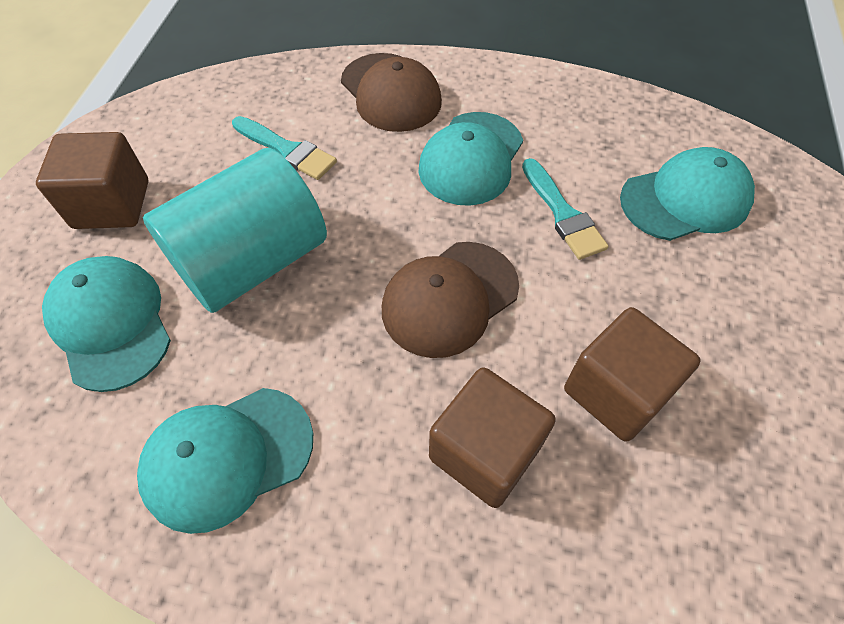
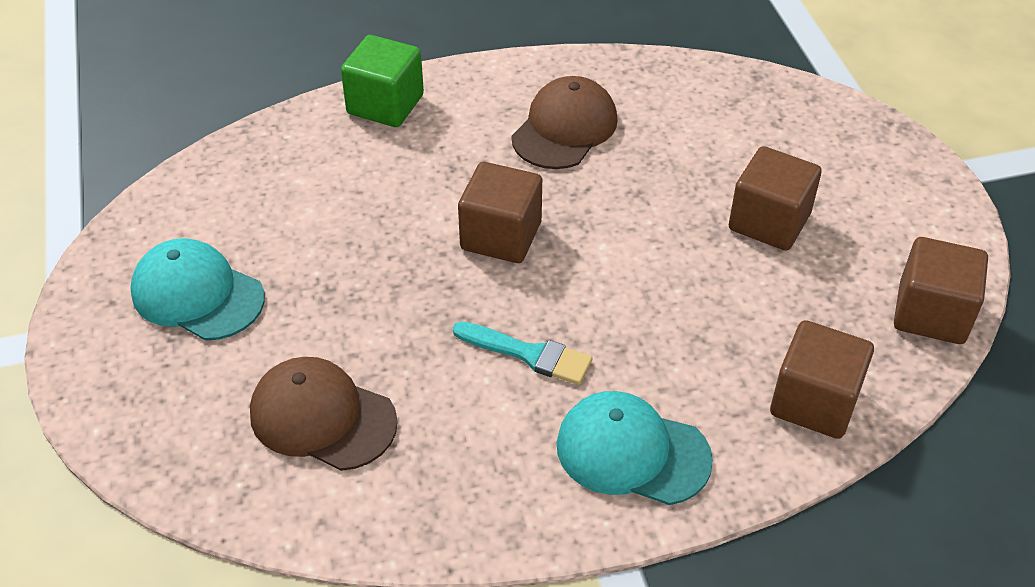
brown cube: [36,132,149,229] [429,367,556,508] [564,307,701,442] = 3 -> [458,162,542,263] [729,146,822,250] [770,320,874,439] [894,237,988,344] = 4
green cube: none = 0 -> [341,35,424,127] = 1
turquoise brush: [232,116,337,180] [522,158,608,260] = 2 -> [453,321,592,385] = 1
turquoise cap: [42,256,171,392] [137,388,313,534] [418,112,523,206] [620,147,755,241] = 4 -> [131,238,265,341] [557,391,713,505] = 2
turquoise cylinder: [143,148,327,313] = 1 -> none = 0

